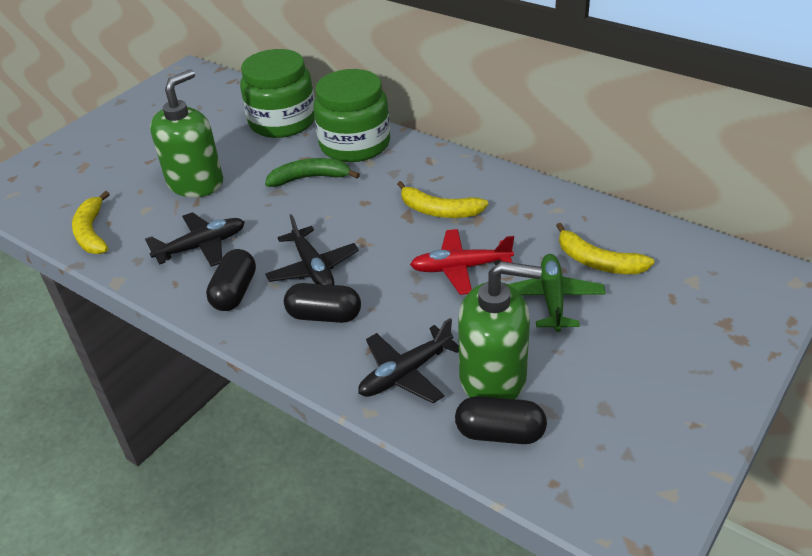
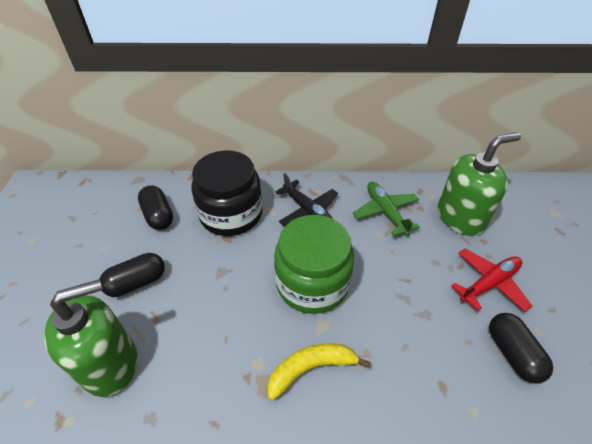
black jar: none = 0 -> [191,150,263,236] = 1
black plane: [145,212,245,267] [265,214,359,285] [358,318,459,404] = 3 -> [275,173,338,227] = 1
green banana: [265,158,360,187] = 1 -> none = 0
green jar: [240,49,315,138] [313,69,390,162] = 2 -> [274,215,354,314] = 1
yellow banana: [72,191,110,254] [397,181,488,218] [556,223,654,274] = 3 -> [268,343,371,400] = 1

